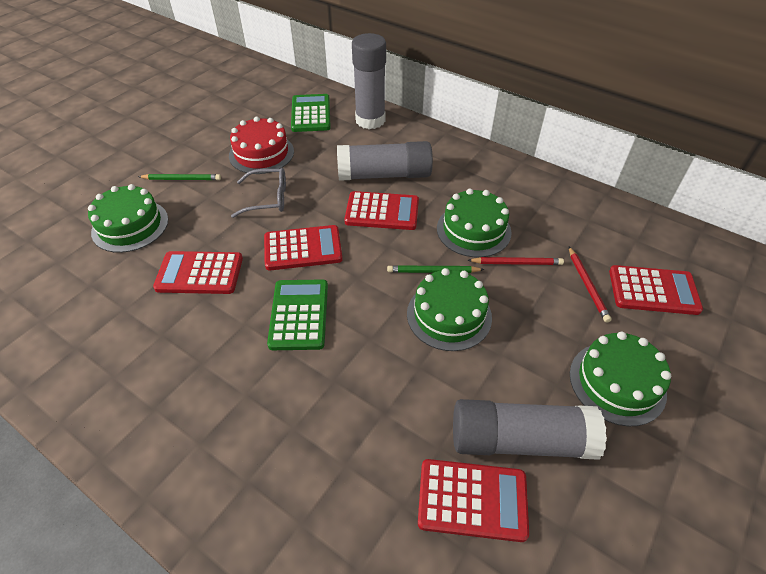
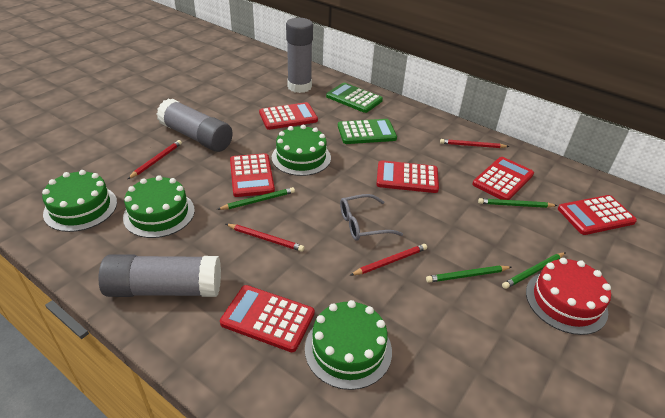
green pencil: [138,174,221,180] [387,265,484,273] = 2 -> [217,187,295,210] [426,265,511,283] [478,198,558,208] [502,252,566,289] = 4
red calculator: [153,251,243,294] [264,225,342,270] [344,191,419,230] [418,459,529,542] [609,265,703,315] = 5 -> [220,285,315,352] [230,153,275,197] [259,102,318,130] [376,160,439,193] [472,157,534,200] [558,195,637,235] = 6
red pencil: [467,257,564,265] [569,247,612,323] = 2 -> [128,140,182,179] [226,224,304,252] [350,244,427,276] [440,139,509,148] = 4

